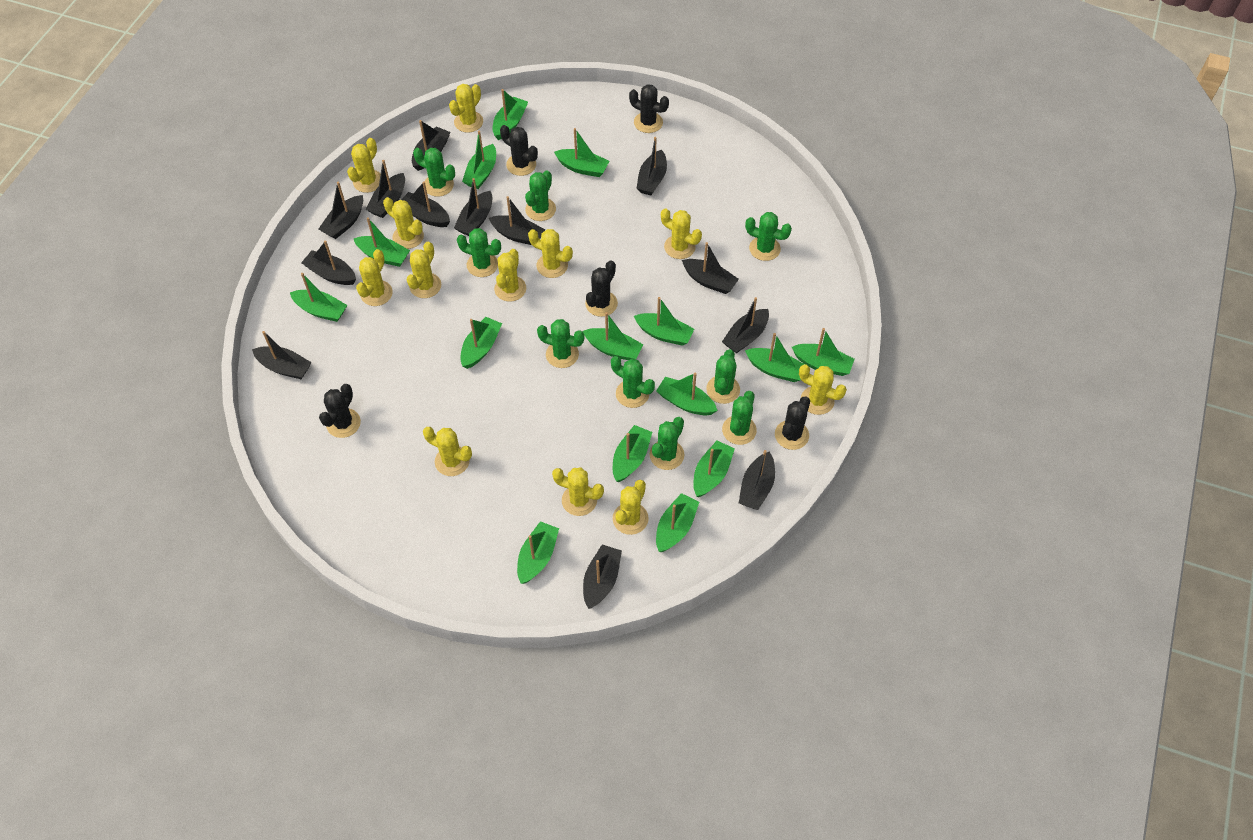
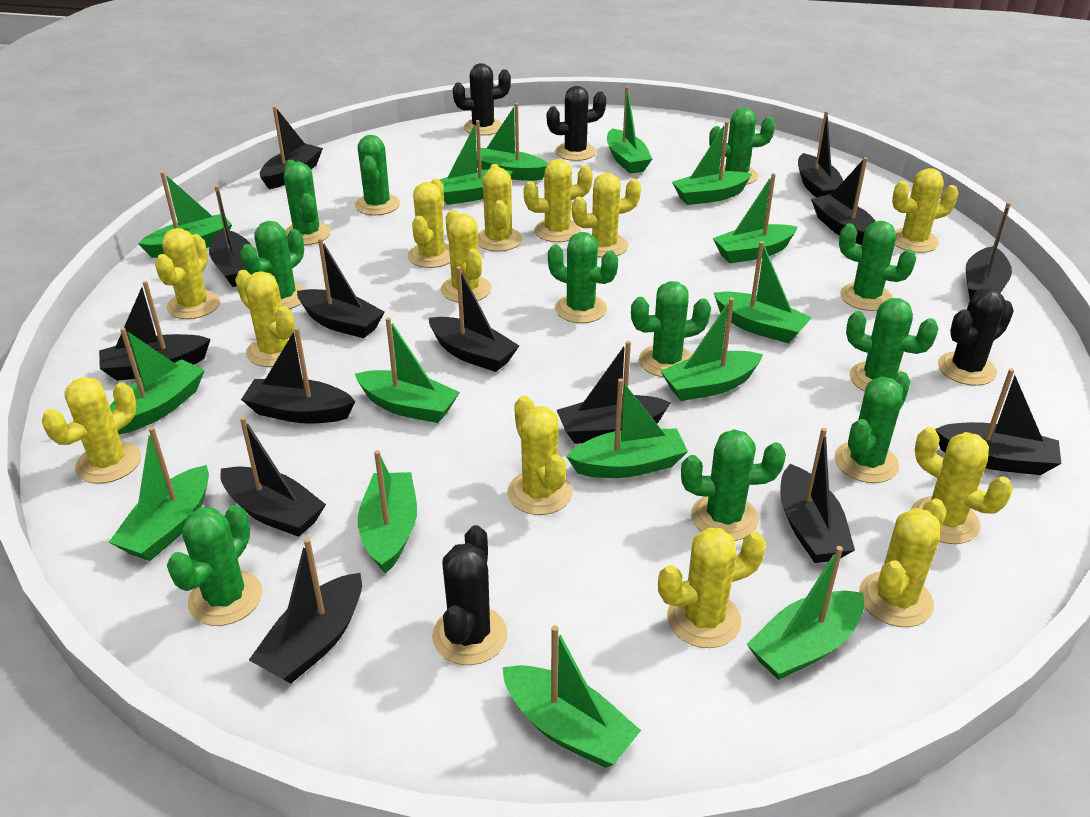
black boat: [252,331,312,379] [301,241,356,285] [319,182,363,239] [365,160,405,218] [401,181,450,227] [412,120,451,171] [454,178,492,236] [489,196,546,245] [583,544,622,609] [636,137,667,195] [682,242,739,294] [722,297,769,353] [739,450,775,510] = 13 -> [99,281,210,381] [209,185,251,287] [220,417,326,537] [241,327,356,424] [249,538,362,684] [260,106,323,189] [297,238,385,338] [429,266,519,372] [557,341,671,444] [780,428,855,563] [798,111,843,198] [811,157,876,245] [935,369,1061,475] [966,202,1012,300] = 14
black cactus: [319,384,361,438] [500,125,538,176] [585,260,618,317] [629,84,669,133] [775,396,810,450] = 5 -> [432,525,508,665] [453,63,511,136] [547,86,606,161] [938,288,1014,386] = 4
green cactus: [413,148,455,197] [457,228,501,277] [525,170,556,221] [537,319,584,368] [611,356,655,408] [650,417,684,470] [706,349,740,404] [722,391,757,445] [745,212,792,261] = 9 -> [167,505,262,626] [240,221,307,309] [284,160,331,245] [355,135,400,215] [548,232,618,323] [631,281,711,377] [681,429,786,541] [709,108,775,185] [834,371,910,483] [839,221,916,311] [846,298,939,392] = 11
yellow cactus: [347,138,381,193] [356,249,393,306] [383,197,424,249] [407,242,441,298] [423,427,472,476] [449,84,483,133] [494,249,526,302] [528,229,573,278] [552,467,604,516] [613,480,649,535] [661,208,702,259] [799,364,847,415] = 12 -> [42,377,141,484] [155,228,220,319] [235,270,299,367] [408,179,450,268] [441,210,491,303] [478,164,522,251] [507,396,572,515] [523,159,593,242] [572,173,641,258] [658,528,766,648] [859,499,947,627] [892,168,958,253] [911,427,1013,544] = 13

